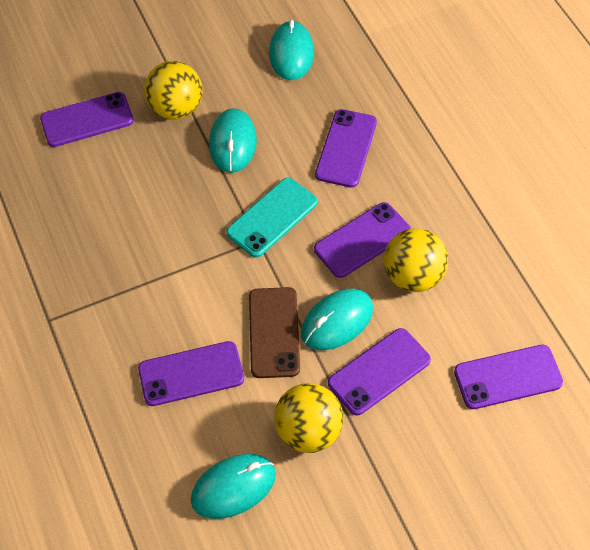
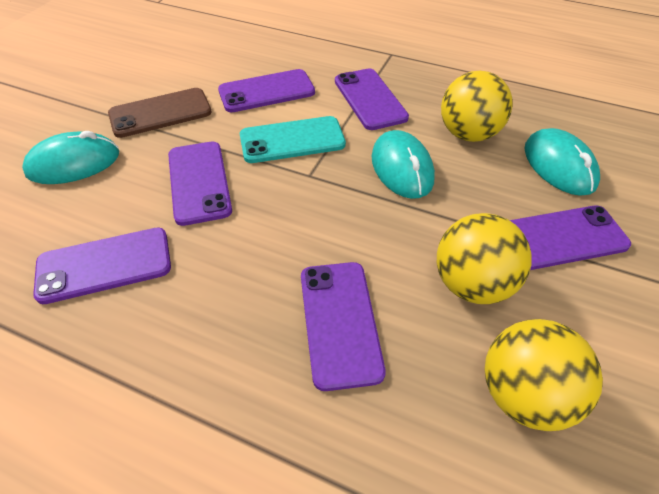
turquoise mouse: [191,454,276,519] [209,108,257,173] [269,20,314,80] [301,289,373,350] = 4 -> [22,131,119,184] [371,130,435,199] [524,128,600,196] = 3

